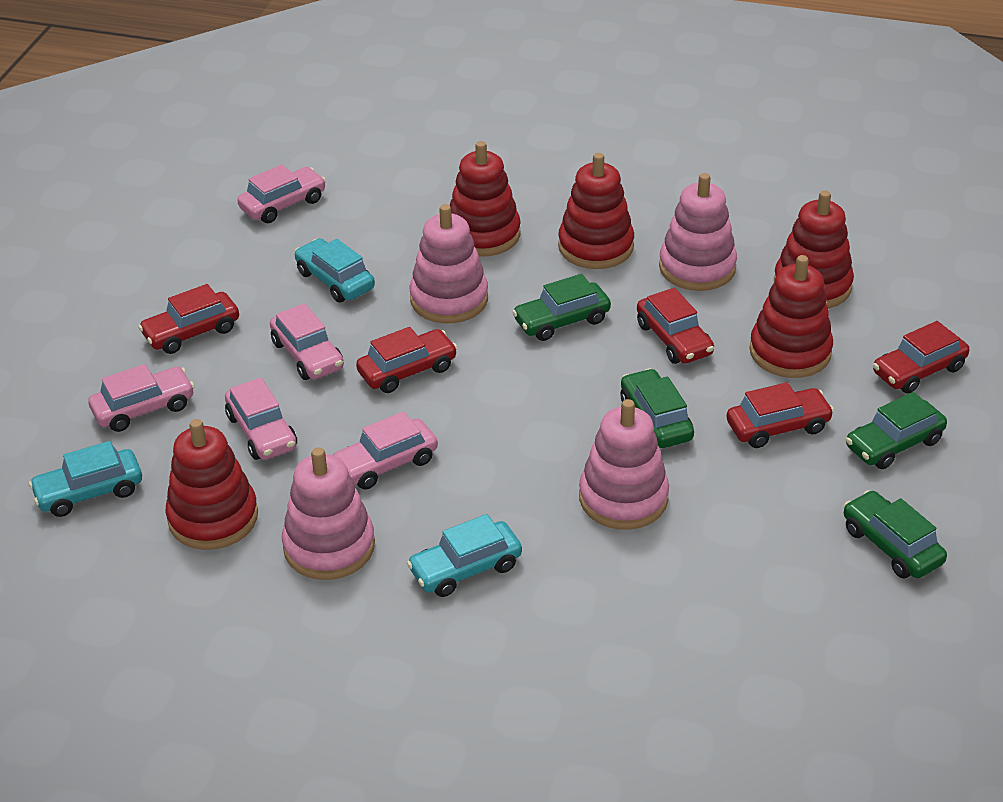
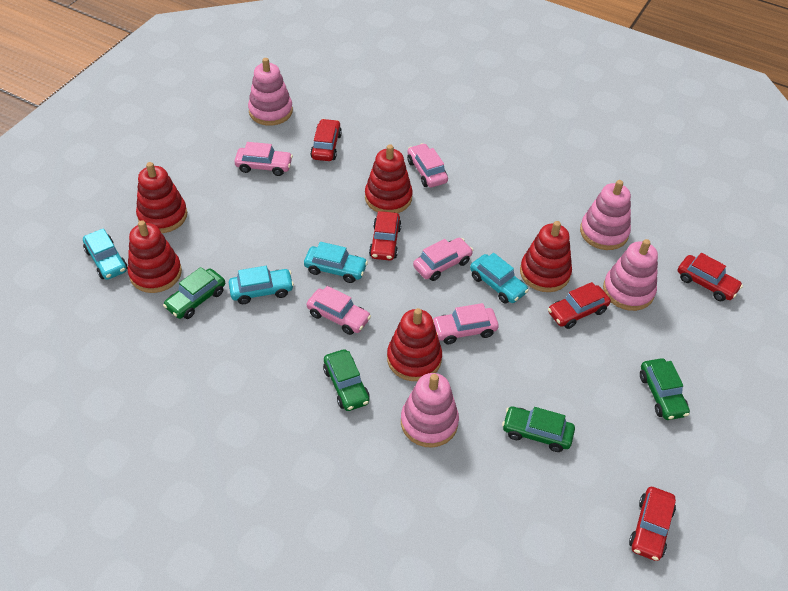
turquoise car: [29,441,142,517] [294,238,375,303] [407,514,522,597] = 3 -> [83,228,128,280] [229,266,294,304] [304,242,368,283] [470,253,529,303] = 4

